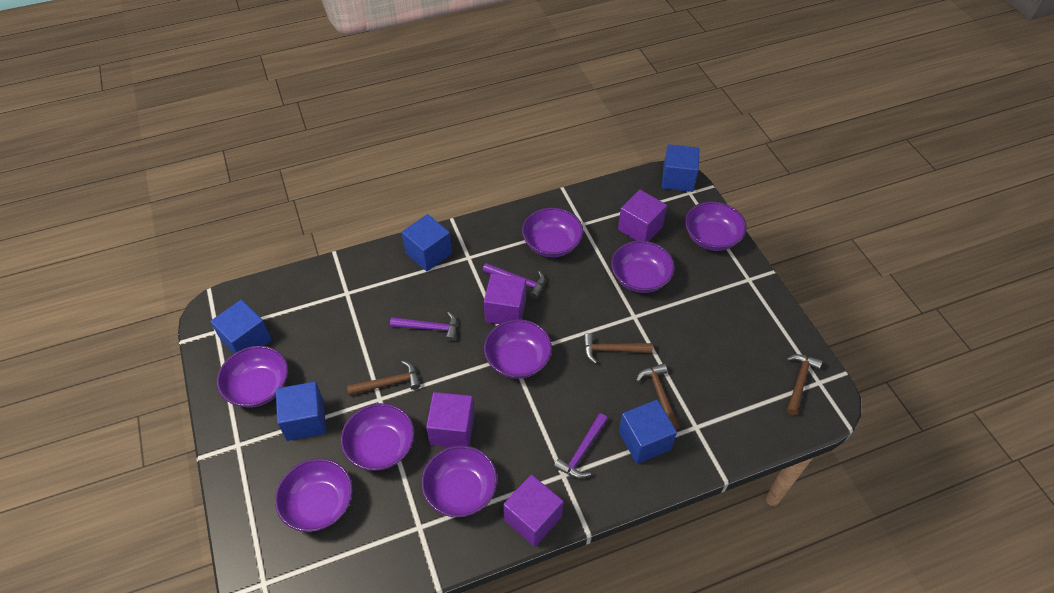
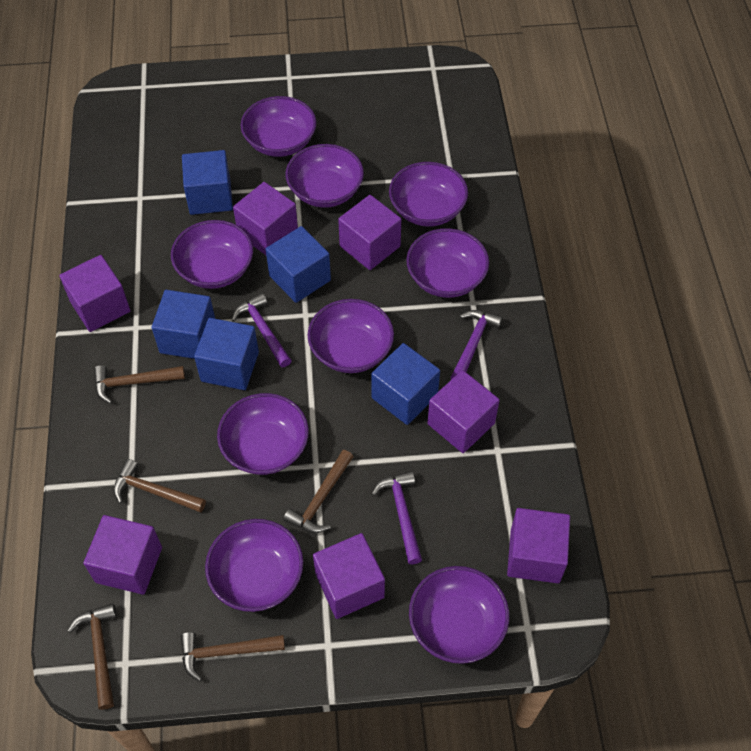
brown hammer: [347,361,421,396] [583,333,653,364] [636,364,680,429] [786,354,822,415] = 4 -> [67,603,117,710] [94,365,185,404] [113,459,206,513] [181,632,285,682] [283,450,353,533] = 5
purple bowl: [217,346,288,408] [275,458,353,532] [341,403,415,471] [421,445,498,518] [484,319,552,379] [522,208,583,257] [611,240,675,293] [685,202,747,251] = 8 -> [171,220,253,289] [205,519,304,612] [217,393,309,475] [240,96,317,157] [286,144,364,208] [307,299,394,373] [389,162,468,227] [406,228,489,298] [409,566,509,664] = 9
purple cube: [426,392,475,447] [484,273,526,324] [503,475,563,547] [618,190,667,241] = 4 -> [59,255,130,332] [83,515,162,595] [233,182,298,255] [313,533,385,619] [338,195,401,270] [428,370,500,453] [507,508,570,583] = 7

